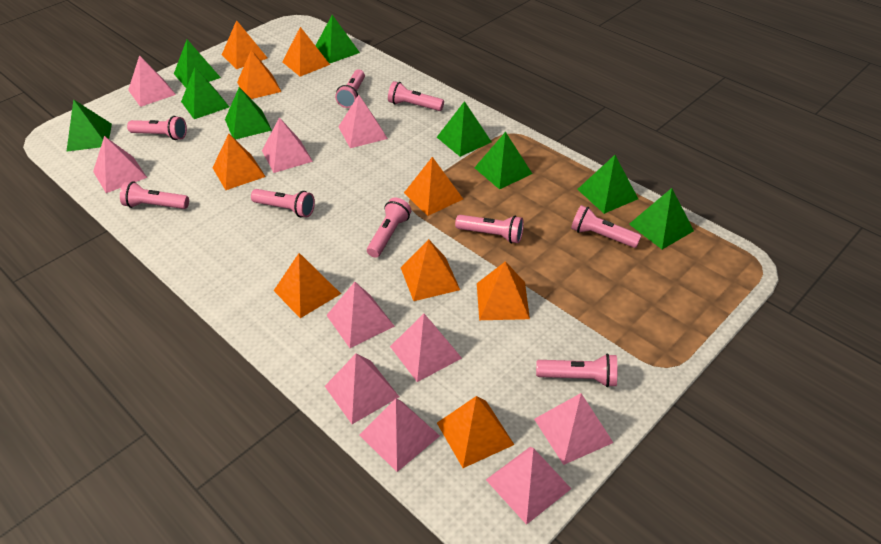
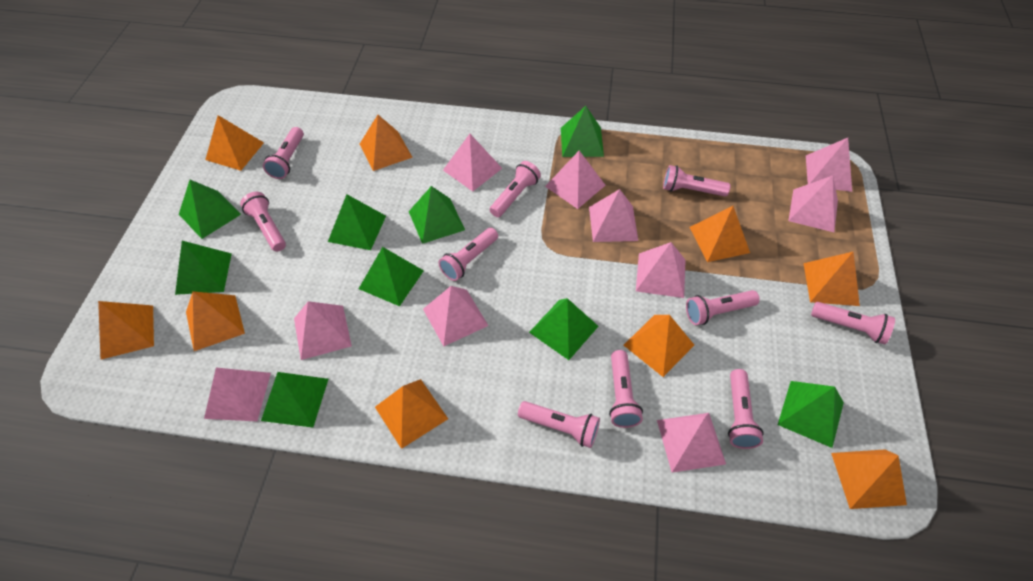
pink flashlight: [120,181,189,209] [127,116,187,140] [251,189,315,217] [335,69,365,108] [367,198,411,258] [388,81,444,111] [455,215,524,243] [536,354,617,387] [571,205,641,248] = 9 -> [240,192,286,252] [263,127,304,179] [438,227,498,281] [490,161,541,217] [518,401,600,448] [609,350,643,428] [663,165,731,196] [686,290,760,325] [728,369,764,449] [811,302,895,344] = 10

